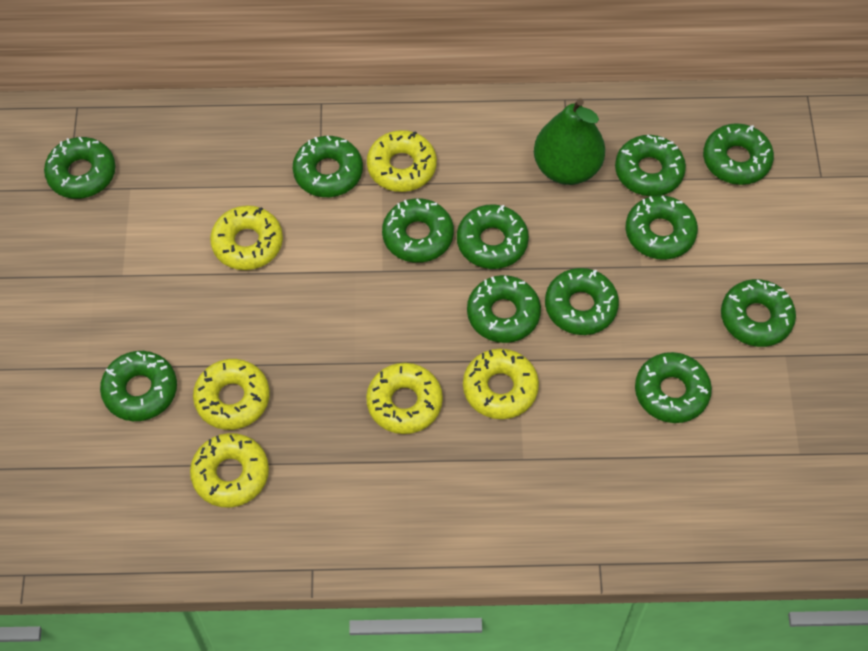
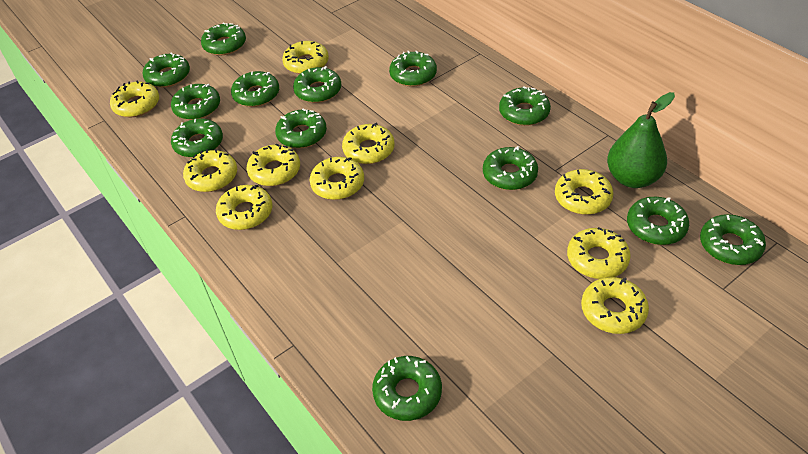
green donut: [44,137,116,199] [100,351,177,421] [293,136,363,197] [382,198,454,263] [457,204,529,269] [467,275,541,343] [545,268,619,335] [615,135,686,196] [626,195,698,260] [635,352,712,423] [703,123,774,185] [721,279,796,347] = 12 -> [143,53,190,88] [171,84,220,120] [171,119,223,158] [201,23,246,55] [231,71,279,107] [275,109,327,148] [293,66,341,103] [372,356,442,421] [389,51,437,87] [483,146,538,190] [499,86,551,126] [627,197,689,245] [700,214,766,265] = 13
yellow donut: [190,433,269,508] [193,359,270,430] [210,205,283,270] [366,363,443,434] [367,130,437,192] [463,349,539,419] = 6 -> [110,80,159,117] [183,149,237,192] [216,185,272,230] [247,143,300,186] [282,41,329,74] [310,157,364,200] [342,123,395,164] [555,169,614,215] [567,227,631,279] [581,277,649,334] = 10

